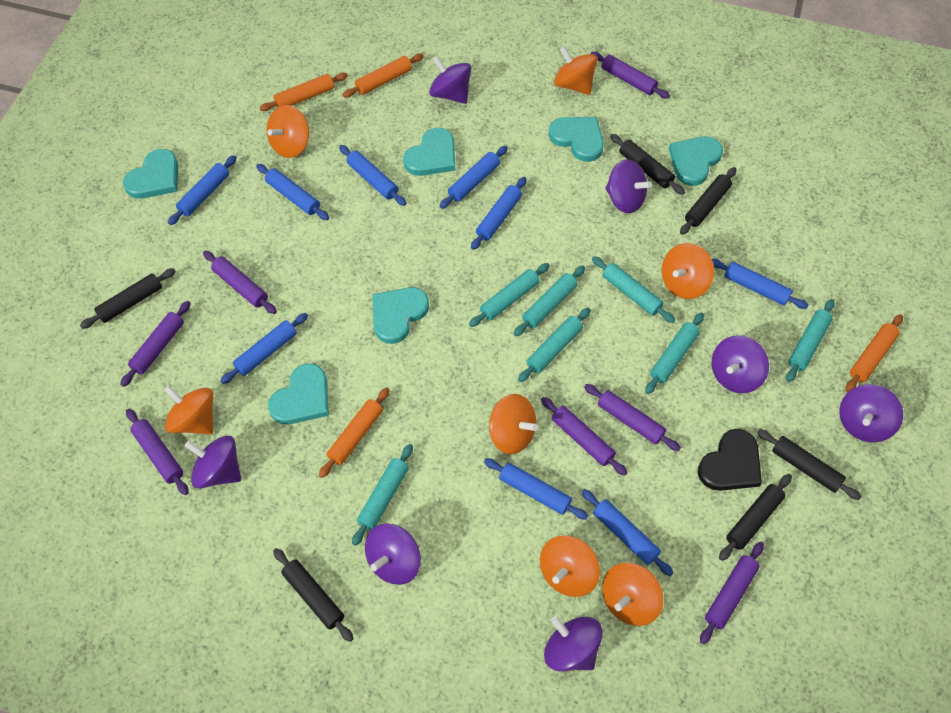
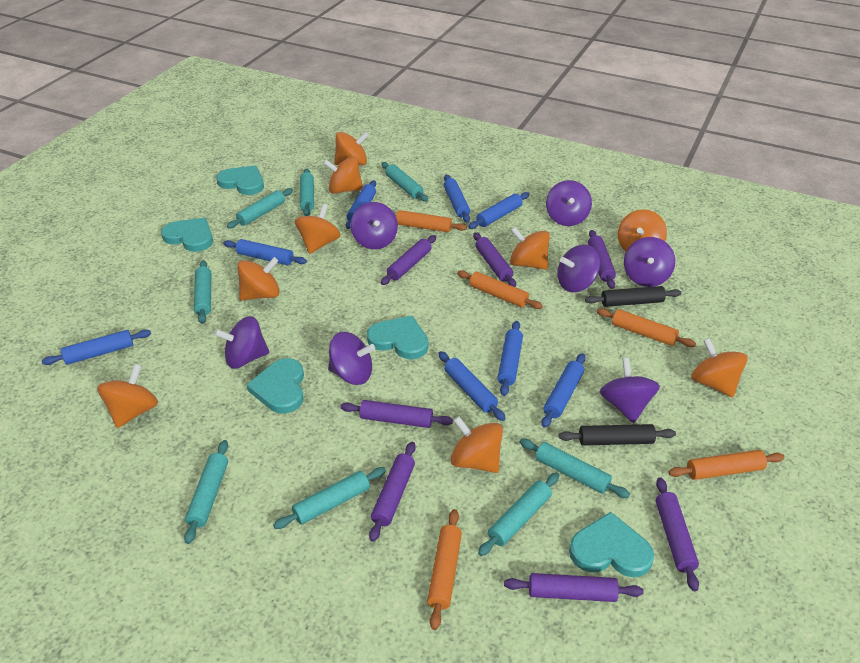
black heart: [698,429,762,491] = 1 -> none = 0
black rolling pin: [80,268,176,329] [273,548,353,642] [610,134,685,195] [680,167,736,235] [719,474,792,561] [757,429,862,500] = 6 -> [559,424,676,446] [585,286,681,307] = 2
blue rolling pin: [168,155,237,225] [221,313,308,384] [256,164,329,220] [339,145,406,206] [440,146,508,209] [471,177,527,250] [484,458,588,520] [582,489,673,576] [712,259,809,309] = 9 -> [42,330,151,365] [223,239,307,265] [346,180,376,229] [438,351,506,421] [444,175,470,223] [468,192,529,229] [497,321,523,396] [542,353,585,428] = 8
orange rolling pin: [260,73,348,111] [319,388,390,478] [342,54,424,97] [846,314,903,392] = 4 -> [395,210,467,232] [427,509,462,630] [457,270,543,309] [597,308,696,347] [668,450,784,480] = 5
orange spinning top: [164,385,213,434] [267,105,309,158] [489,394,538,454] [540,536,600,597] [554,46,598,95] [602,563,663,626] [662,243,714,299] = 7 -> [97,364,158,428] [237,257,280,301] [295,204,341,254] [323,157,363,194] [334,132,369,165] [450,416,503,473] [510,227,550,269] [618,209,667,252] [691,338,748,397] = 9
turquoise heart: [123,149,178,199] [268,364,329,424] [372,287,429,344] [403,128,455,176] [548,117,604,162] [669,136,723,186] = 6 -> [161,218,213,252] [216,165,264,195] [247,358,304,414] [367,316,428,359] [569,512,654,577] = 5
turquoise rolling pin: [352,444,413,546] [469,263,550,327] [514,266,585,336] [518,308,591,382] [592,256,675,323] [645,313,704,394] [786,299,835,382] = 7 -> [184,440,228,544] [194,260,211,324] [227,188,293,229] [273,467,386,529] [300,169,314,216] [382,162,428,202] [478,473,559,556] [519,439,630,498] = 8

